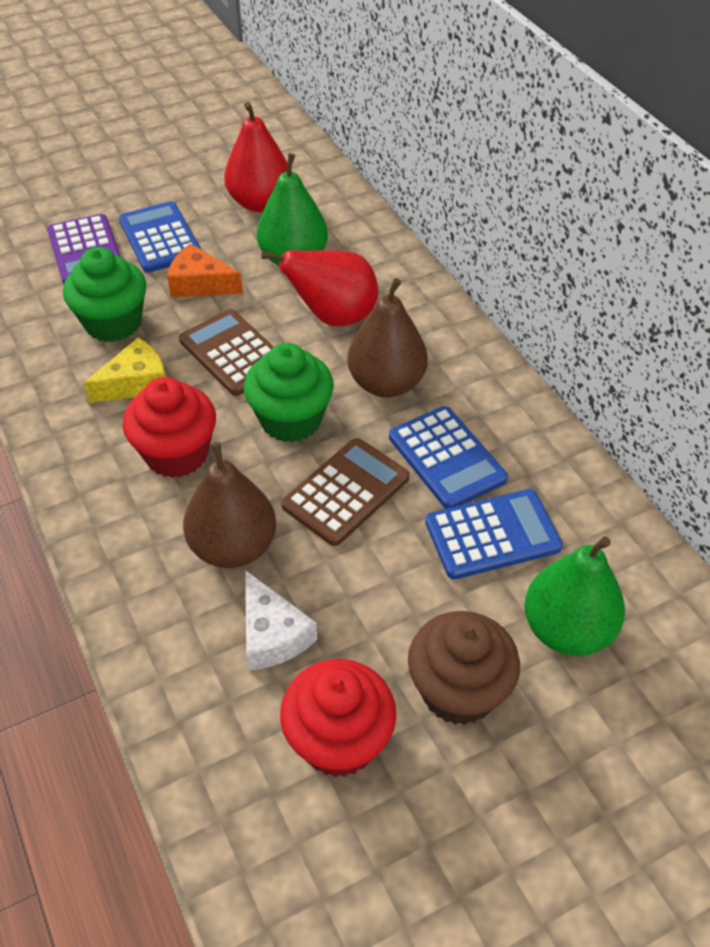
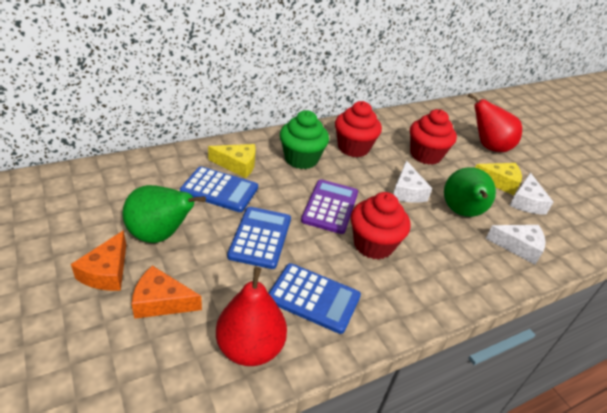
brown calculator: [179,309,274,396] [281,438,410,546] = 2 -> none = 0
brown cupcake: [408,611,520,725] = 1 -> none = 0
brown pear: [183,442,276,568] [347,278,428,398] = 2 -> none = 0
green cupcake: [63,247,146,342] [243,343,334,442] = 2 -> [280,110,329,169] = 1
orange cheese: [167,243,243,297] = 1 -> [71,230,126,291] [131,266,202,319] = 2
red cupcake: [123,377,216,478] [280,659,396,777] = 2 -> [335,101,382,157] [351,192,411,260] [410,109,457,165] = 3
white cheese: [245,570,317,671] = 1 -> [393,161,432,203] [485,225,545,265] [509,173,553,215] = 3
yellow cheese: [83,337,166,403] = 1 -> [208,144,256,178] [475,163,522,195] = 2

